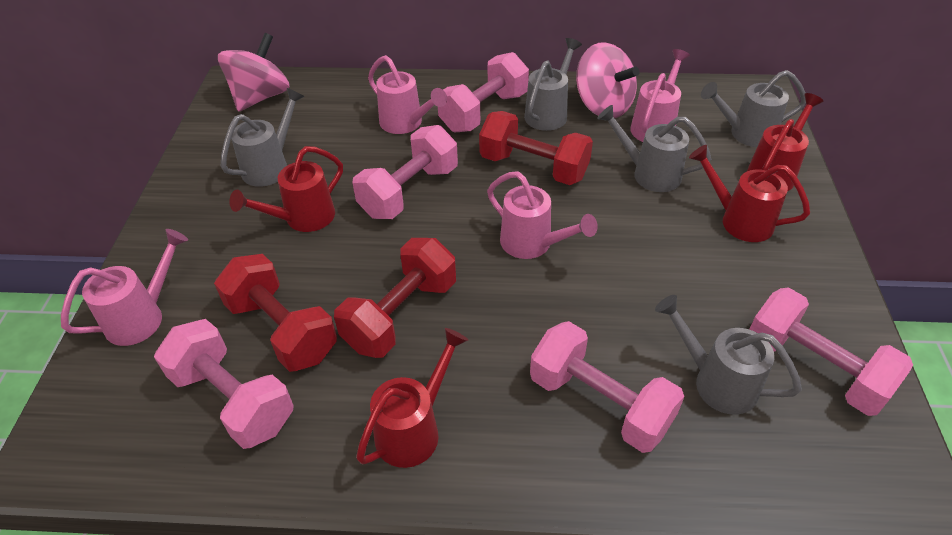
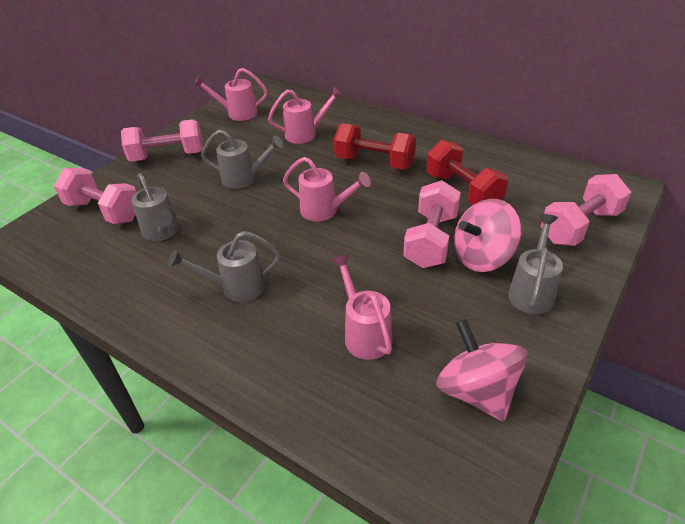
grey watering can: [221,88,305,187] [524,38,582,131] [597,105,711,192] [655,295,802,415] [701,70,806,147] = 5 -> [132,173,180,241] [168,231,281,302] [201,129,284,189] [508,214,563,314] = 4
pink dumbbell: [154,319,293,449] [353,125,458,219] [438,52,529,132] [530,321,685,453] [749,287,913,416] = 5 -> [54,168,137,224] [121,119,203,162] [403,180,461,268] [541,174,631,246] = 4
red dumbbell: [214,254,337,372] [334,238,456,358] [479,111,593,185] = 3 -> [334,123,416,170] [426,140,508,205] = 2
red watering can: [229,146,343,232] [356,328,468,468] [689,145,810,242] [747,93,824,191] = 4 -> none = 0

